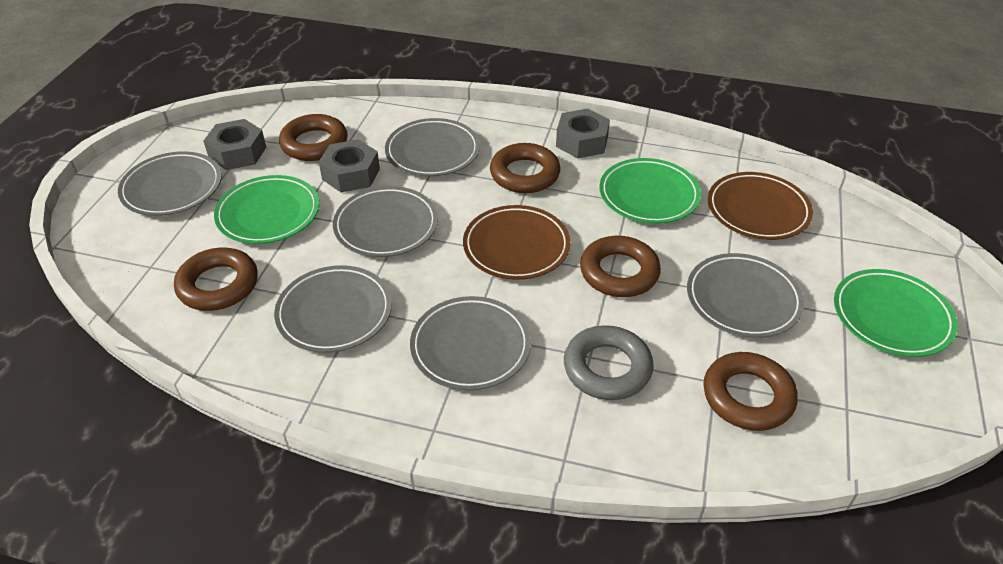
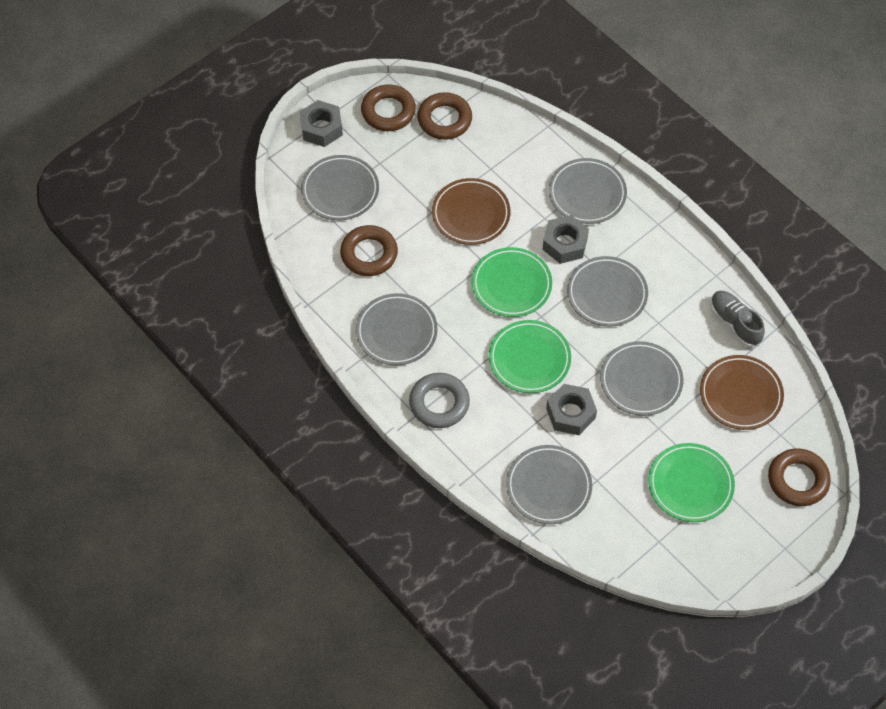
brown ring: [174,248,258,311] [279,114,348,161] [490,143,561,193] [580,236,661,297] [703,352,798,431] = 5 -> [340,225,398,276] [361,84,416,131] [417,92,472,140] [768,448,831,506] = 4
grey shoe: none = 0 -> [710,291,765,347] = 1

